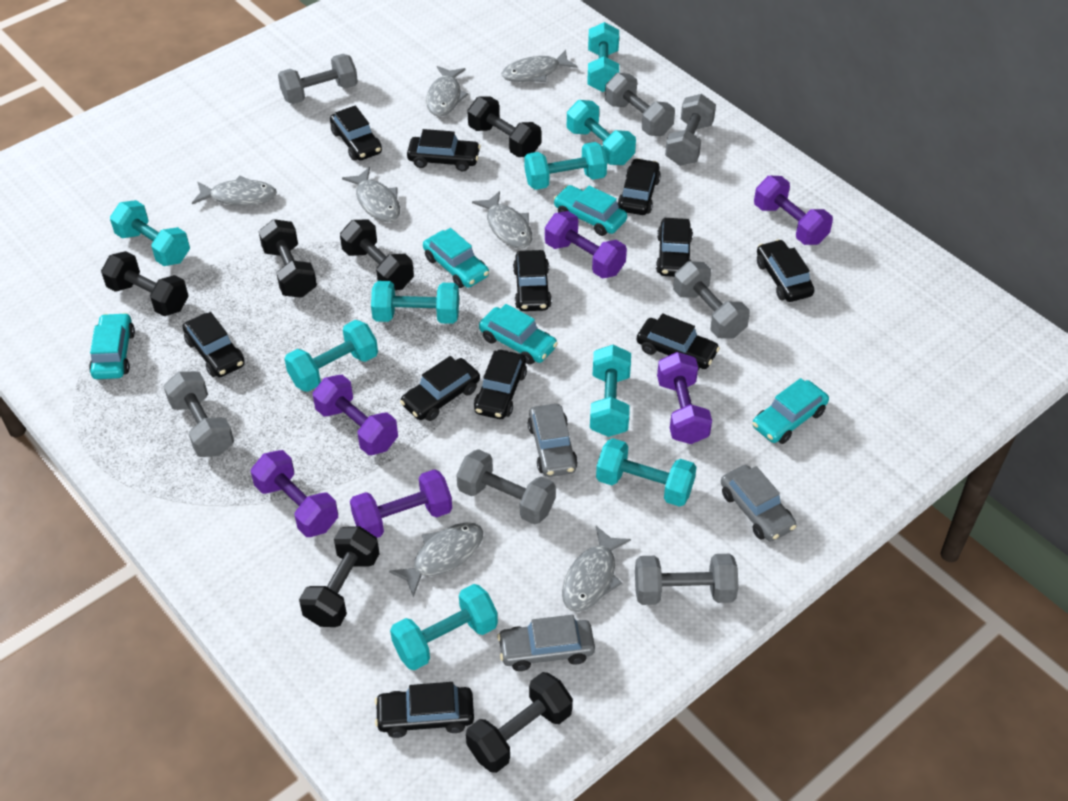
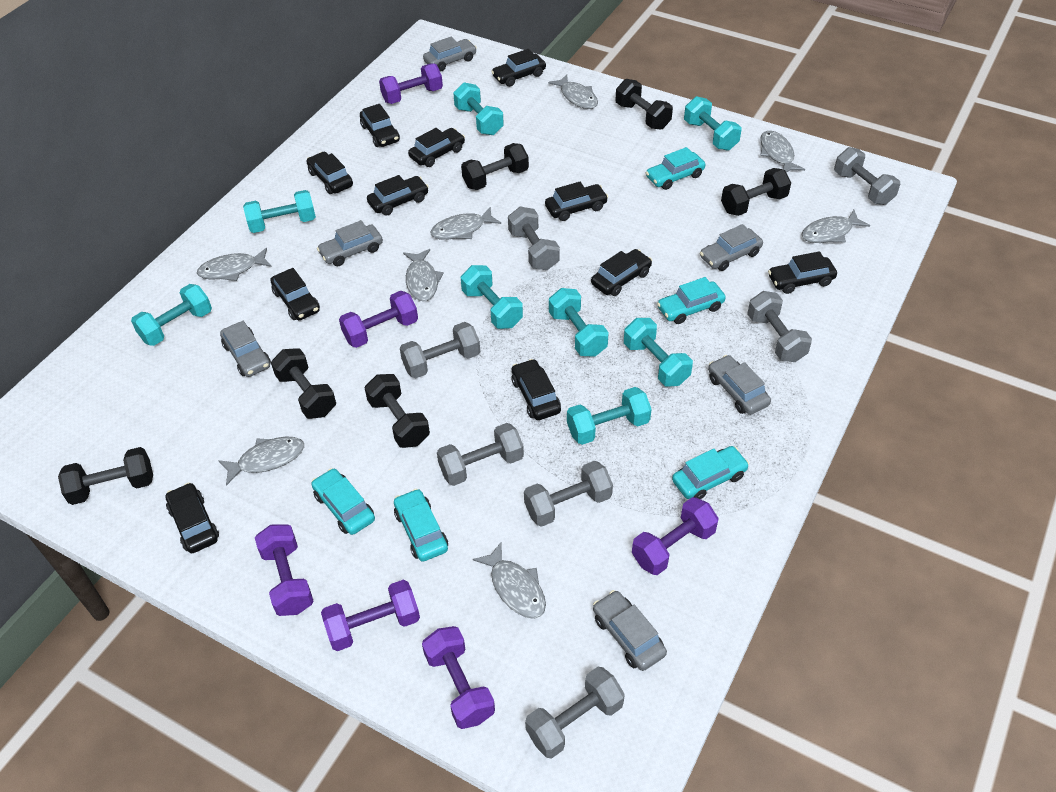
grey car: [497,615,595,671] [528,404,578,477] [721,465,796,541] = 3 -> [220,321,271,377] [317,220,383,266] [423,37,477,71] [593,590,667,671] [700,224,763,271] [708,355,771,415] = 6
grey fish: [192,176,277,206] [342,167,400,222] [389,522,483,597] [426,66,469,116] [472,191,532,249] [501,50,578,82] [562,526,631,612] = 7 -> [197,248,272,281] [218,437,304,486] [403,249,444,301] [430,207,501,240] [473,542,546,619] [548,74,598,109] [760,131,805,172] [802,210,870,243] = 8
turquoise dumbbell: [110,200,190,266] [285,320,378,392] [371,281,459,324] [390,584,498,670] [525,142,607,190] [567,100,636,165] [587,22,619,92] [590,345,631,437] [596,438,697,507] = 9 -> [131,284,212,346] [243,190,316,233] [453,82,504,135] [461,265,523,329] [549,288,609,357] [567,387,652,445] [624,318,693,387] [684,96,741,151] = 8

